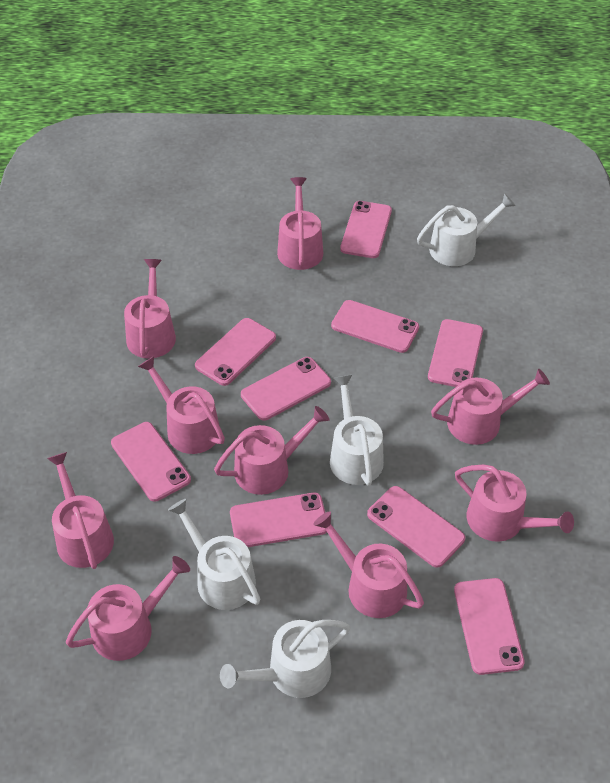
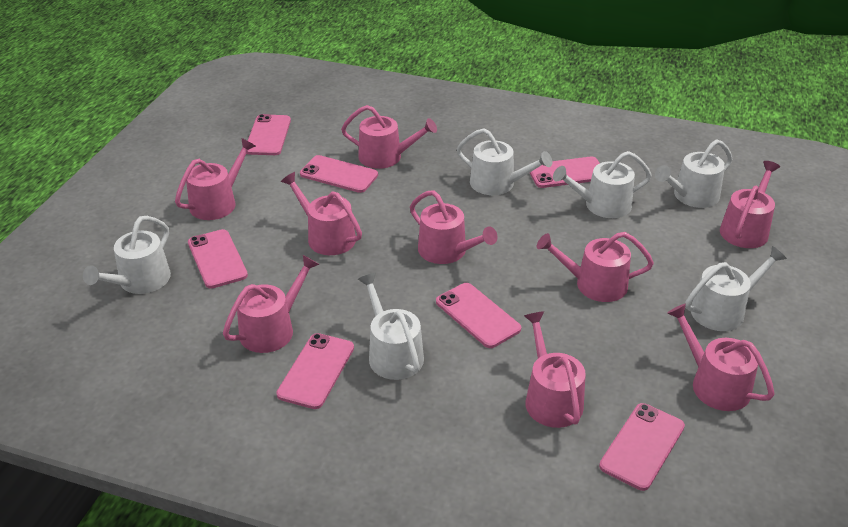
pink phone: [111,422,191,502] [195,318,276,386] [230,493,327,547] [241,357,331,421] [331,300,419,353] [340,201,392,258] [367,486,465,568] [428,319,483,387] [454,578,525,675] = 9 -> [188,229,248,288] [246,114,291,155] [276,333,354,409] [300,155,378,193] [436,283,521,348] [530,157,600,188] [599,403,685,491] = 7
white watering can: [168,499,260,610] [220,620,350,698] [330,375,384,486] [417,193,516,266] = 4 -> [83,216,171,294] [358,273,424,380] [457,128,552,195] [553,151,652,218] [655,140,733,208] [685,246,787,331] = 6

